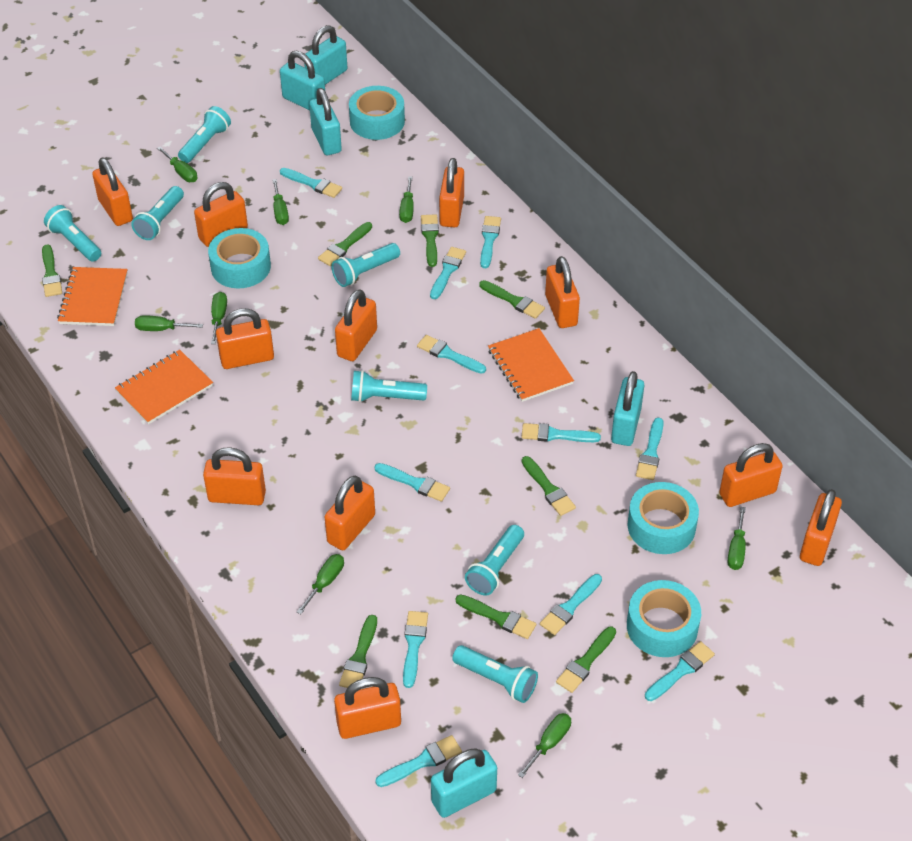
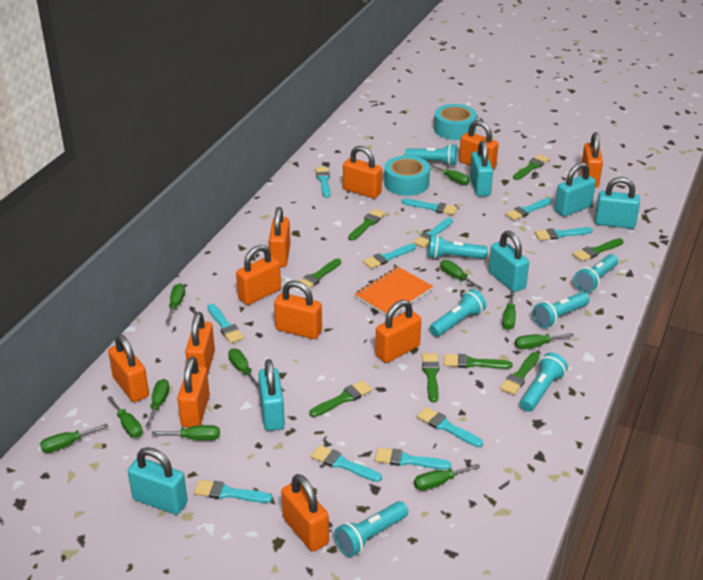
green screwdriver: [135,315,203,331] [157,147,197,182] [211,292,227,344] [272,179,289,225] [297,554,344,614] [399,176,414,223] [518,713,571,778] [728,507,746,570] = 8 -> [40,424,108,453] [107,396,143,438] [145,379,169,427] [152,425,220,441] [166,283,185,323] [228,348,259,389] [414,464,480,491] [429,164,470,185] [440,260,483,290] [502,291,516,330] [515,333,574,349] = 11
orange notebook: [57,267,128,326] [115,350,213,424] [488,328,574,402] = 3 -> [355,267,433,315] = 1
turquoise padlock: [280,51,325,111] [304,25,347,85] [309,88,342,155] [431,748,497,818] [611,371,644,446] = 5 -> [128,447,188,515] [258,359,285,431] [470,141,493,197] [489,231,529,292] [555,162,596,217] [595,177,640,229] = 6
turquoise tape: [208,228,271,288] [349,86,405,140] [627,482,699,554] [627,580,701,657] = 4 -> [384,156,430,196] [434,104,477,140] = 2

